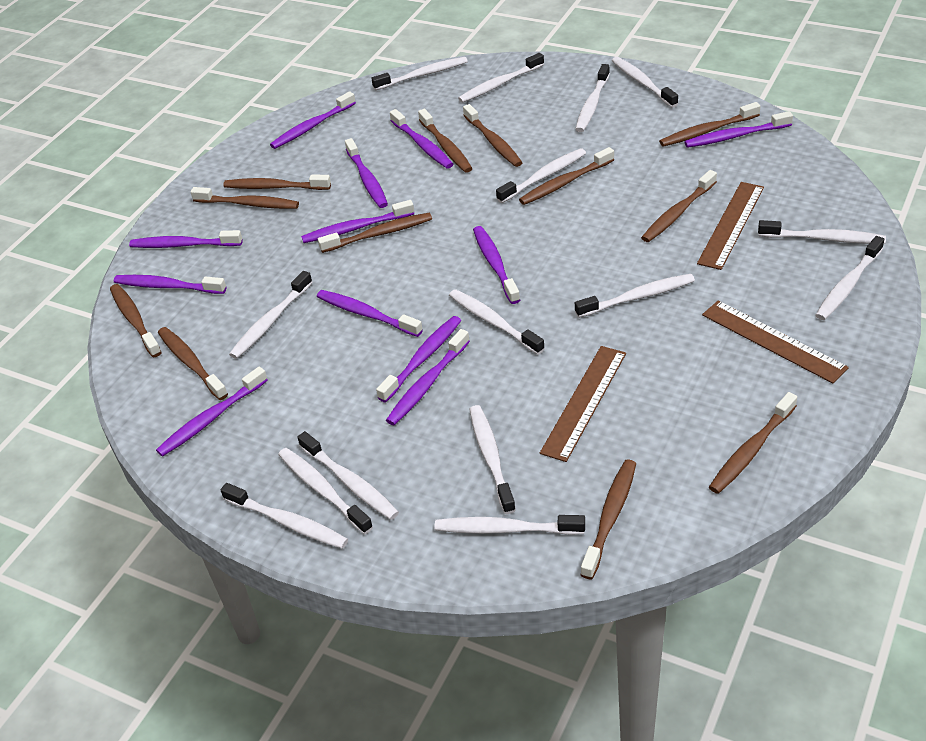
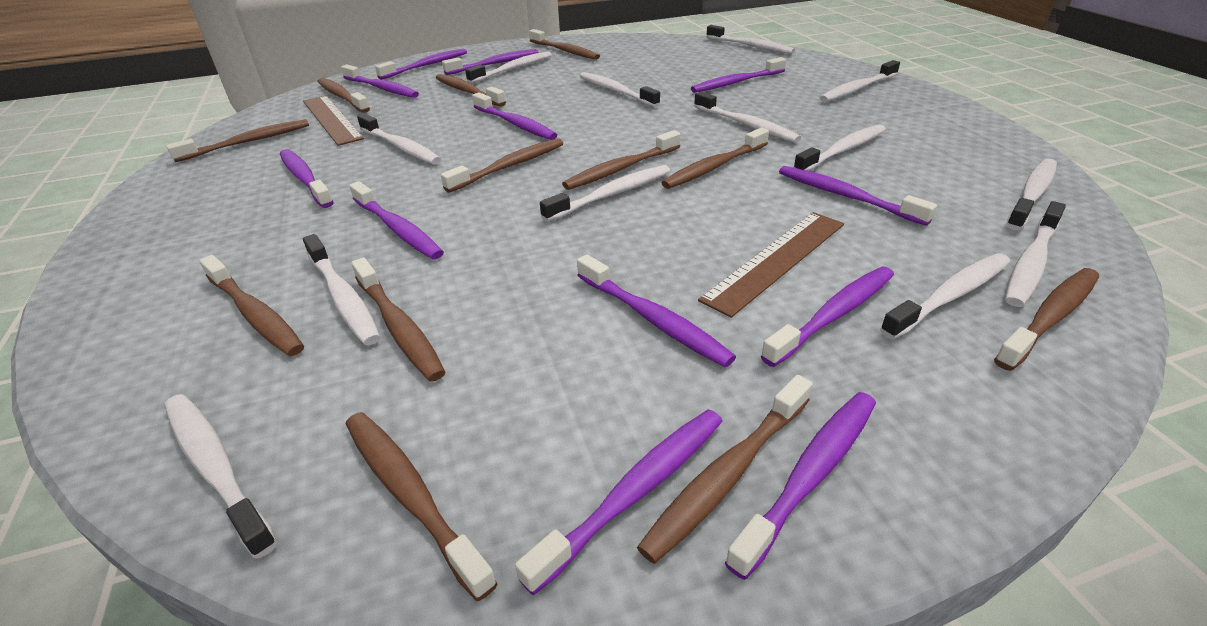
brown ruler: [540,346,626,462] [697,182,764,270] [702,301,849,384] = 3 -> [303,96,364,146] [698,212,844,318] = 2
white toothbrush: [221,483,348,549] [229,271,312,359] [278,448,373,534] [297,431,399,520] [371,57,468,90] [434,515,585,535] [449,289,545,355] [458,53,544,103] [469,405,516,514] [496,148,586,203] [575,64,610,132] [575,274,695,318] [612,57,678,108] [758,220,886,244] [816,236,884,320] = 15 -> [164,394,277,559] [303,234,380,345] [357,114,441,164] [465,51,552,84] [540,165,670,222] [580,72,660,107] [694,92,801,143] [706,25,795,54] [793,124,886,171] [820,60,900,102] [880,253,1010,340] [1005,201,1066,307] [1006,158,1057,230] = 13

